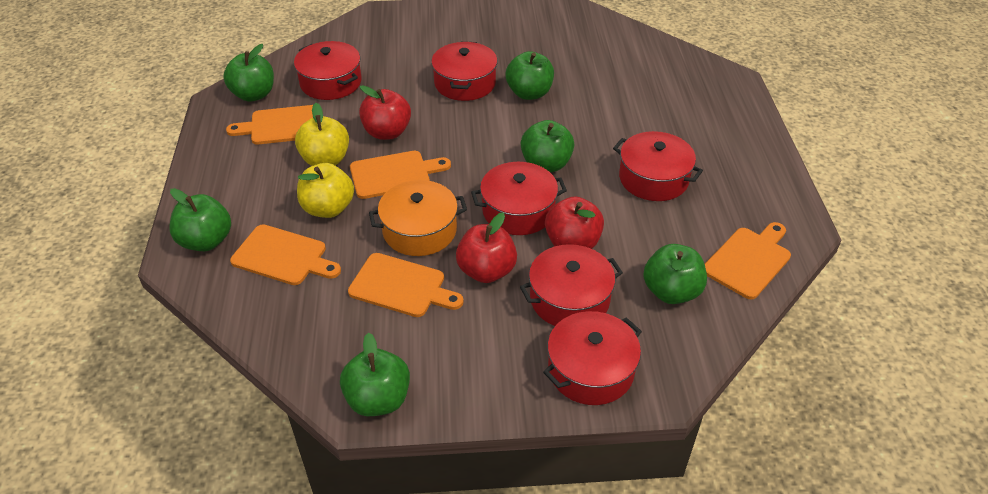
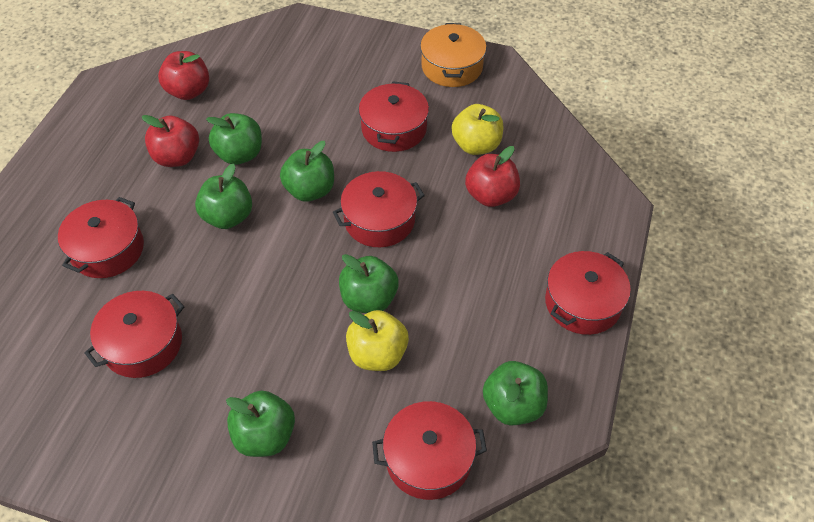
orange cutting board: [226,105,313,144] [230,224,341,285] [348,253,464,317] [350,151,451,199] [705,222,791,300] = 5 -> none = 0

